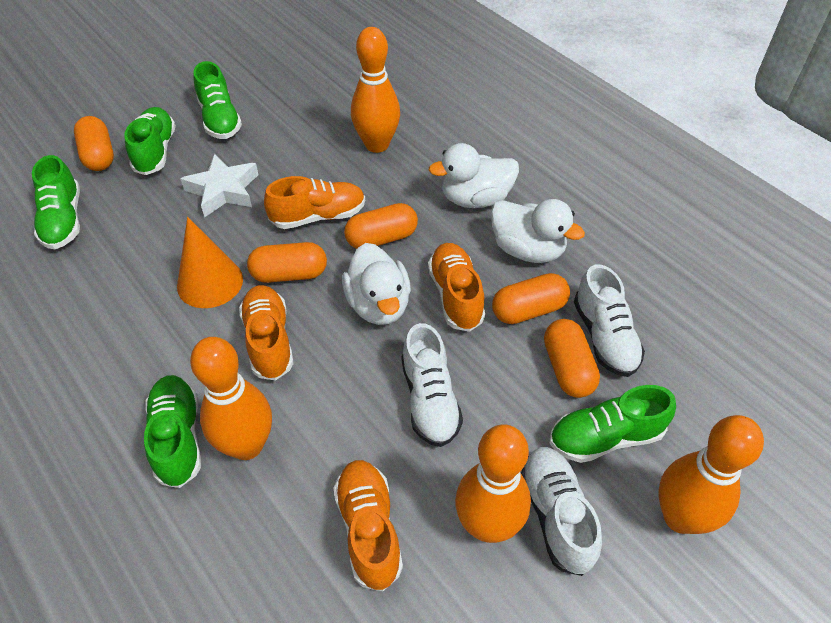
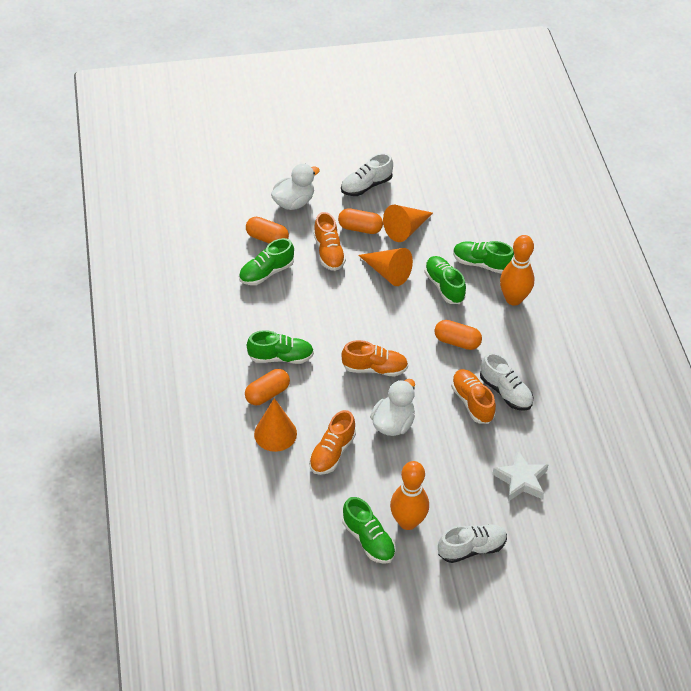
orange bowling pin: [190,337,272,460] [351,27,400,153] [455,424,531,543] [659,415,764,534] = 4 -> [390,461,429,530] [500,235,534,306] = 2
orange capsule: [74,116,114,171] [247,242,327,283] [344,203,418,249] [492,273,570,324] [544,319,600,398] = 5 -> [245,369,290,405] [246,217,289,244] [338,208,383,234] [434,320,482,350] = 4
orange cone: [177,217,243,308] = 1 -> [254,398,297,452] [358,248,413,286] [383,205,433,242] = 3
white duck: [342,243,411,325] [428,143,519,208] [491,199,585,263] = 3 -> [271,164,320,210] [370,379,415,436] = 2

